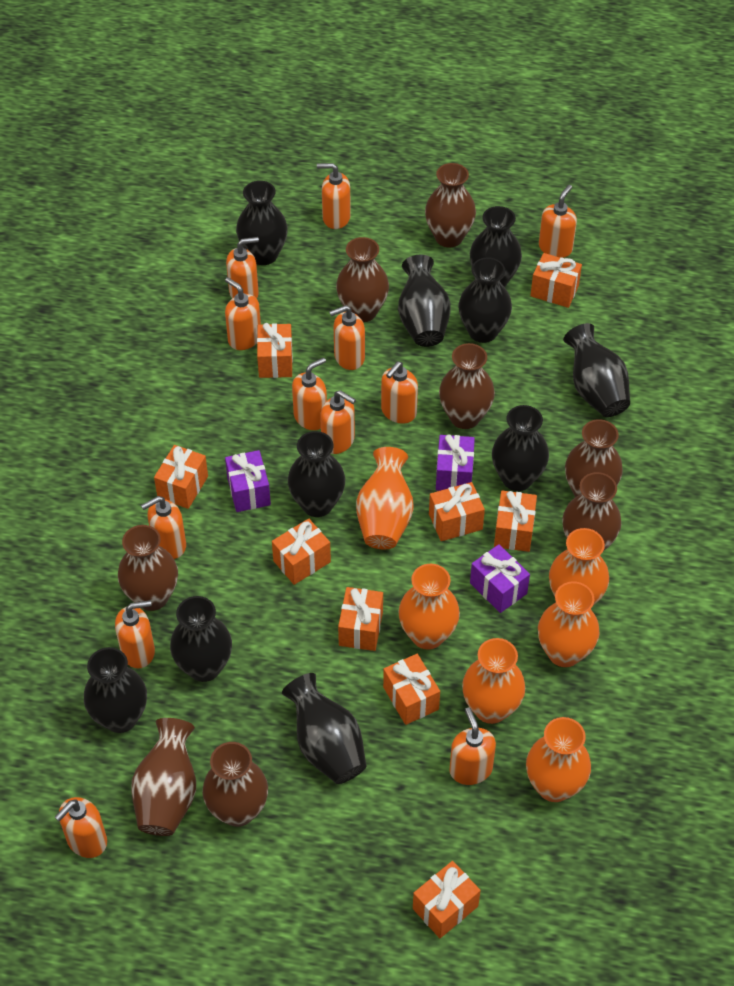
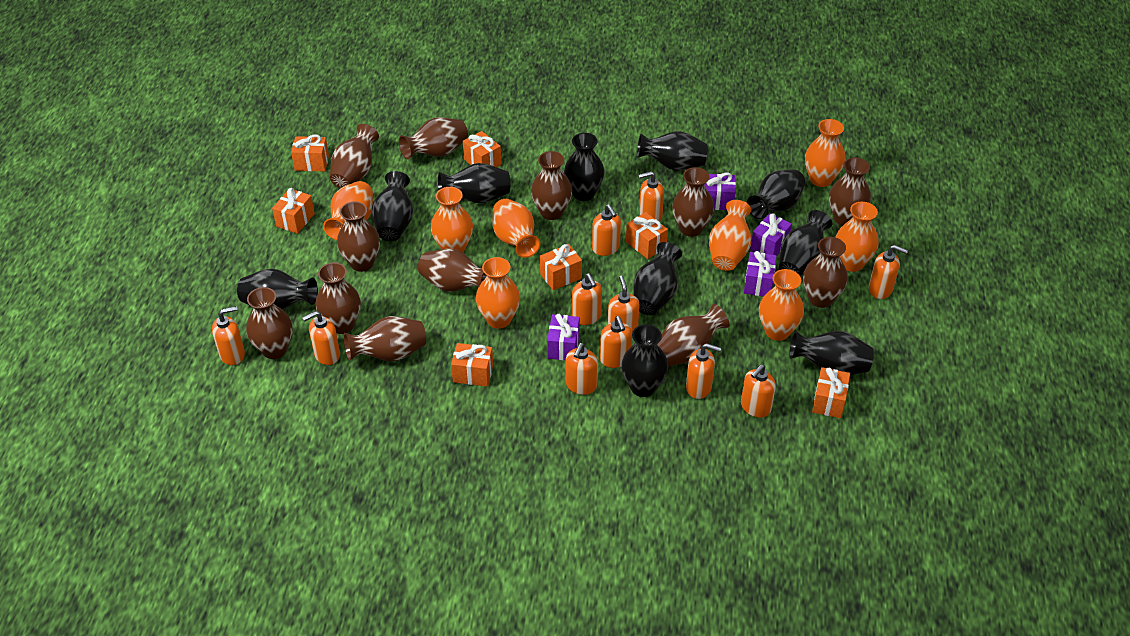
brown vase: [118,525,178,611] [131,718,196,836] [203,742,268,827] [336,237,389,322] [425,163,476,248] [439,343,495,429] [562,472,621,550] [565,419,623,497] = 8 -> [246,287,293,359] [316,262,361,334] [330,124,379,188] [337,201,380,272] [344,316,426,361] [399,117,468,159] [418,249,487,292] [531,151,572,220] [657,304,730,367] [672,167,714,237] [803,237,848,308] [829,157,871,226] = 12
orange gift: [154,445,208,509] [257,323,293,378] [272,519,331,585] [338,587,383,651] [383,654,440,725] [413,861,481,938] [429,482,485,541] [494,490,537,552] [530,253,582,308] = 9 -> [272,188,315,234] [291,134,329,171] [451,343,493,387] [463,131,502,167] [540,244,582,290] [626,212,668,259] [812,367,850,418] = 7
orange soap dispenser: [55,797,107,858] [115,600,155,668] [141,496,186,559] [225,277,261,350] [226,237,259,299] [292,357,327,430] [317,163,351,229] [320,390,356,454] [329,305,365,370] [381,362,418,424] [449,707,496,785] [539,185,577,258] = 12 -> [212,306,245,365] [302,311,340,365] [566,343,598,395] [572,273,602,325] [592,204,621,256] [600,316,632,368] [608,275,640,332] [638,171,664,222] [686,343,721,399] [741,364,776,418] [869,245,908,299] = 11
orange vase: [356,447,414,549] [398,564,460,650] [462,638,525,724] [526,717,591,802] [538,581,599,667] [549,528,609,605] = 6 -> [323,181,373,240] [431,187,473,252] [476,257,520,329] [492,199,540,258] [709,200,751,271] [759,269,804,341] [805,119,846,187] [835,202,879,272] = 8
purple gift: [225,450,271,512] [436,434,475,491] [470,544,530,613] = 3 -> [547,314,580,360] [705,173,736,210] [744,251,777,296] [750,213,792,256] = 4

